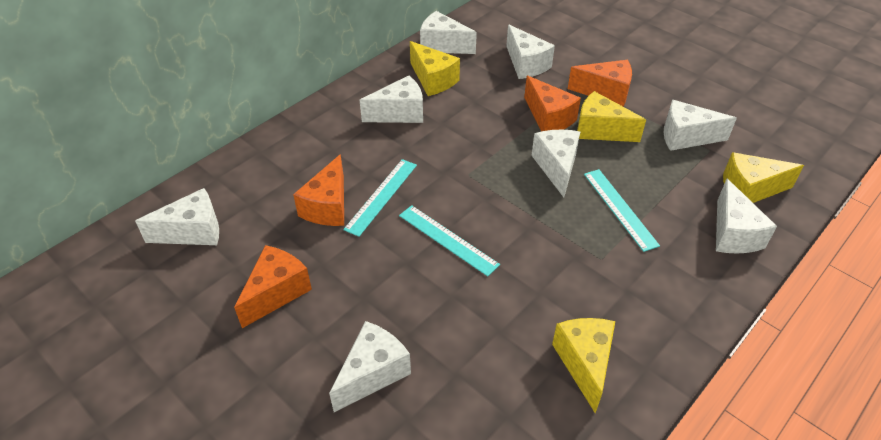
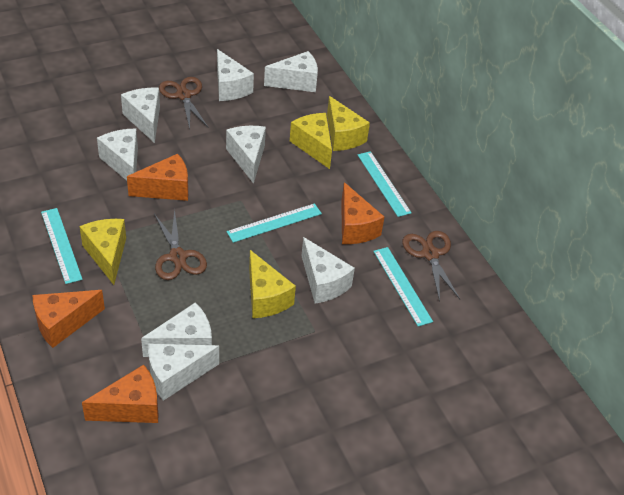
brown scissors: none = 0 -> [154,209,207,280] [159,77,208,129] [402,231,461,302] = 3
turquoise ruler: [343,159,417,237] [399,205,500,276] [584,169,660,252] = 3 -> [41,208,83,284] [226,203,322,243] [358,151,412,217] [373,247,433,327] = 4

